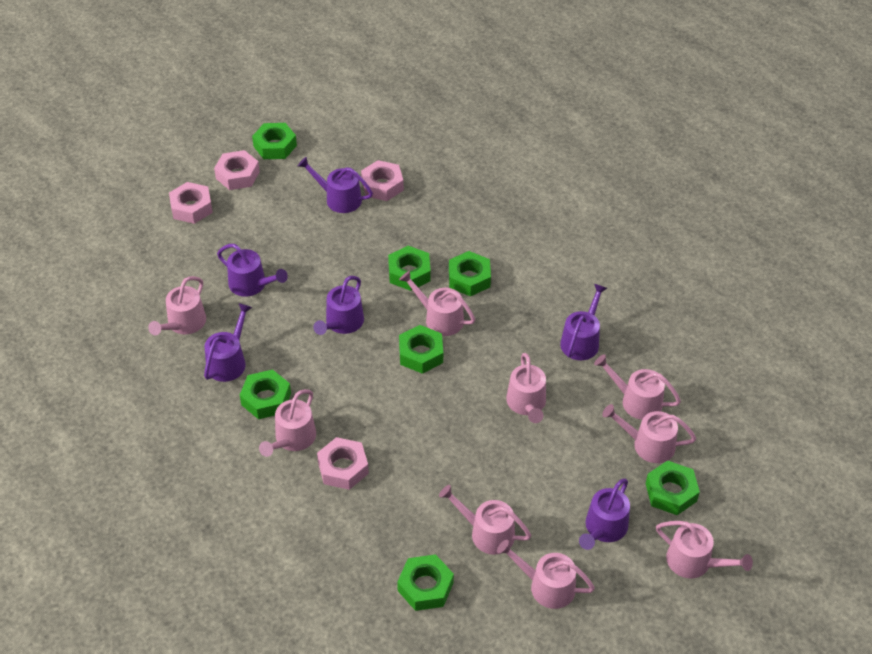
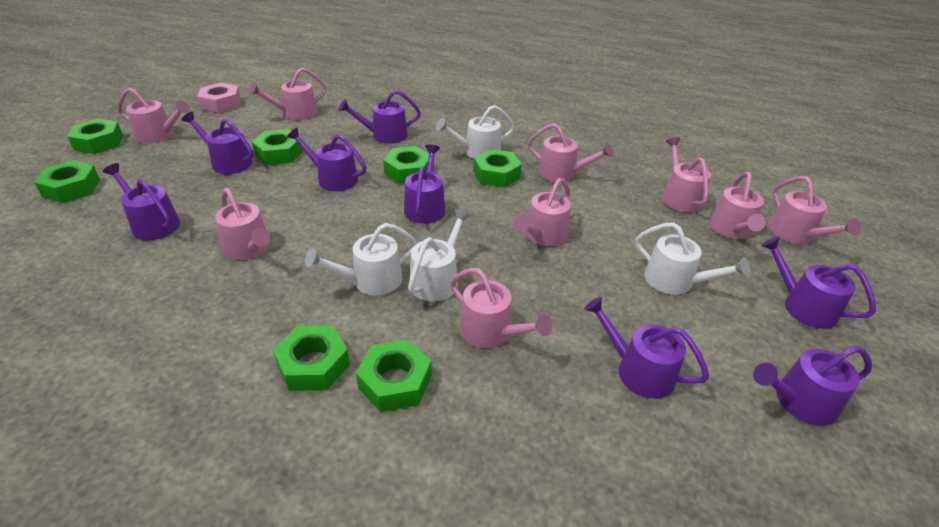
pink nut: [169,182,213,224] [214,150,260,190] [317,437,369,490] [361,160,404,201] = 4 -> [197,83,241,113] = 1
purple watering can: [204,303,252,382] [217,244,288,297] [298,157,373,213] [313,276,364,335] [560,284,607,360] [579,479,630,550] = 6 -> [103,163,180,240] [182,112,253,174] [287,127,366,191] [338,90,421,144] [404,144,445,224] [584,297,709,399] [753,346,872,426] [761,237,876,329] = 8
white watering can: none = 0 -> [305,223,417,296] [408,209,471,302] [436,105,515,159] [635,222,750,295] = 4

